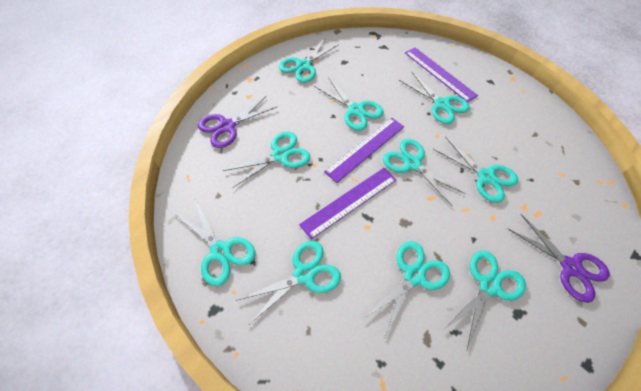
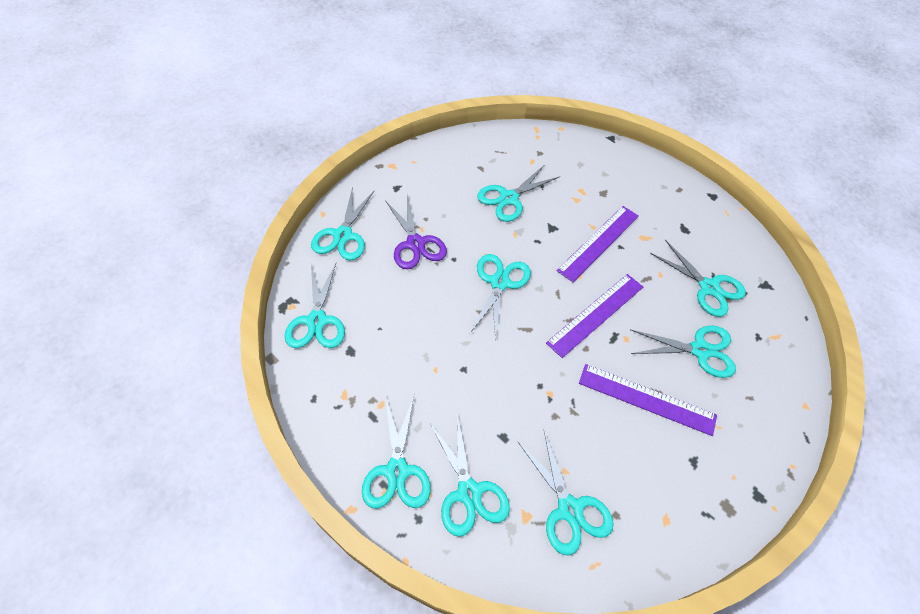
purple scissors: [198,96,277,148] [508,214,610,303] = 2 -> [385,195,447,269] = 1
turquoise scissors: [176,201,255,286] [223,132,310,188] [237,241,341,324] [279,39,339,83] [314,77,384,131] [363,241,450,338] [383,139,466,206] [399,72,470,124] [433,137,518,203] [443,250,526,350] = 10 -> [284,263,345,348] [311,187,374,261] [362,396,431,508] [429,414,510,537] [470,254,531,341] [477,165,560,222] [517,431,613,555] [630,325,736,378] [650,240,746,317] = 9

